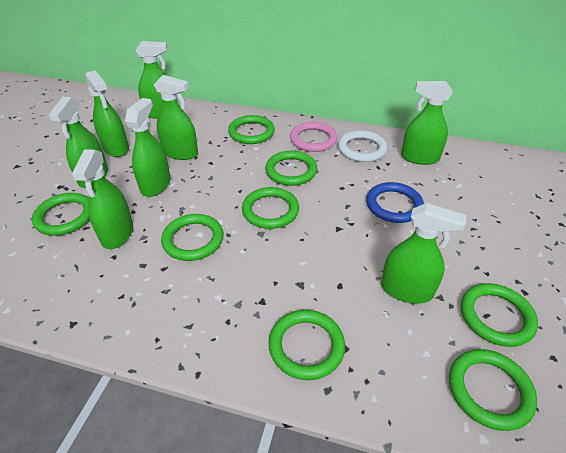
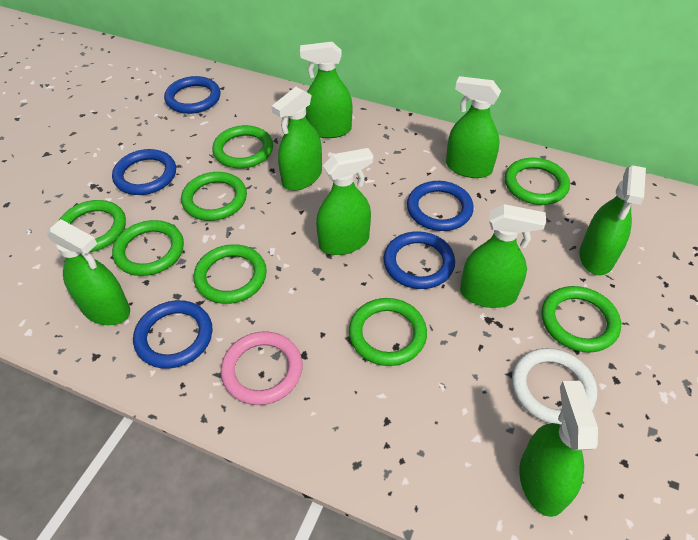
blue ring: [366,182,424,223] = 1 -> [112,149,176,195] [133,300,212,369] [164,76,221,114] [384,231,455,289] [407,181,474,231] = 5

